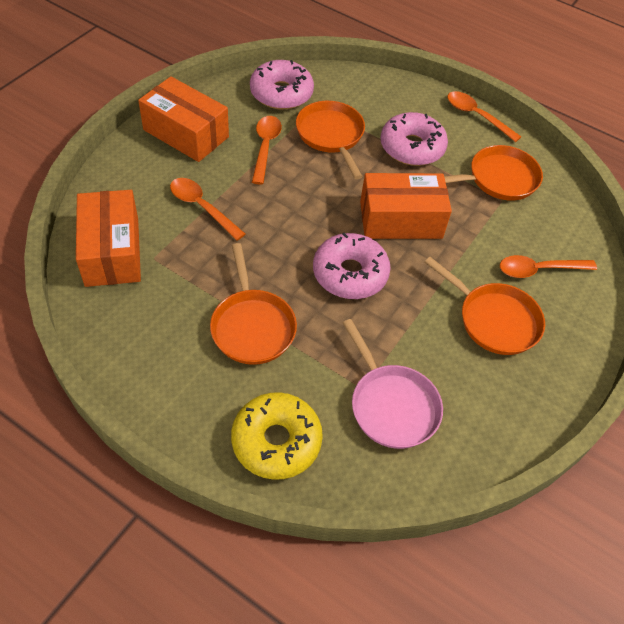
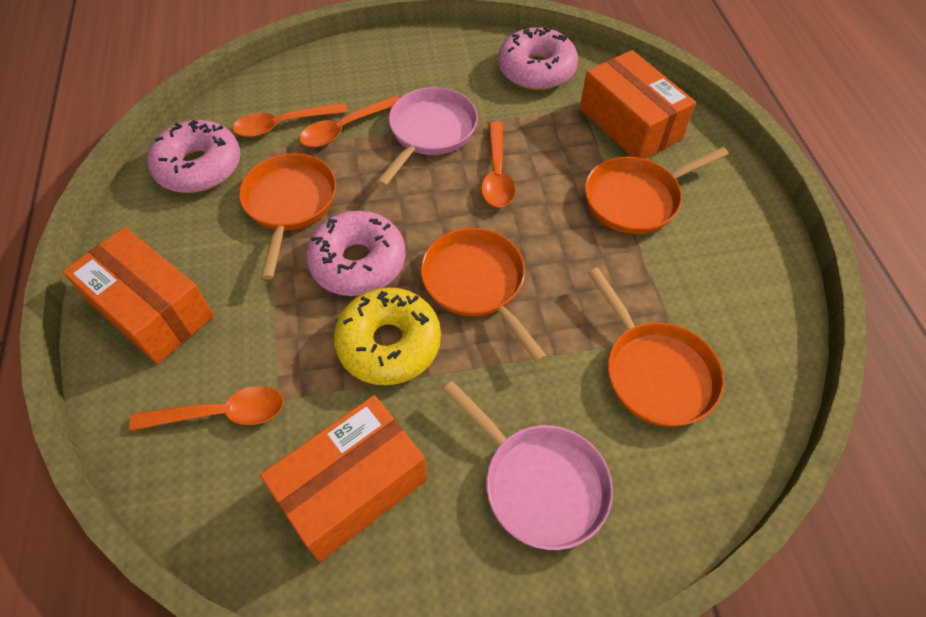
pink pan: [343,319,443,449] = 1 -> [377,87,478,187] [443,381,613,550] = 2

